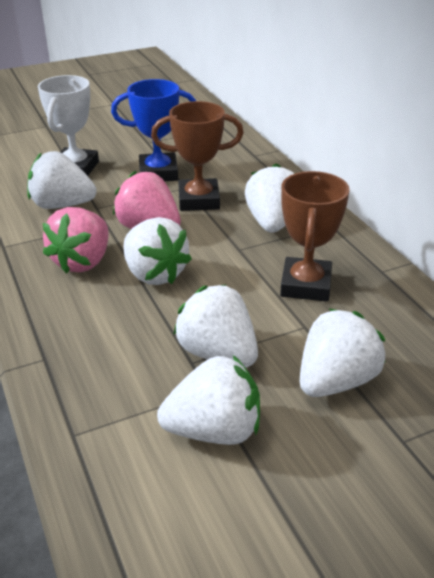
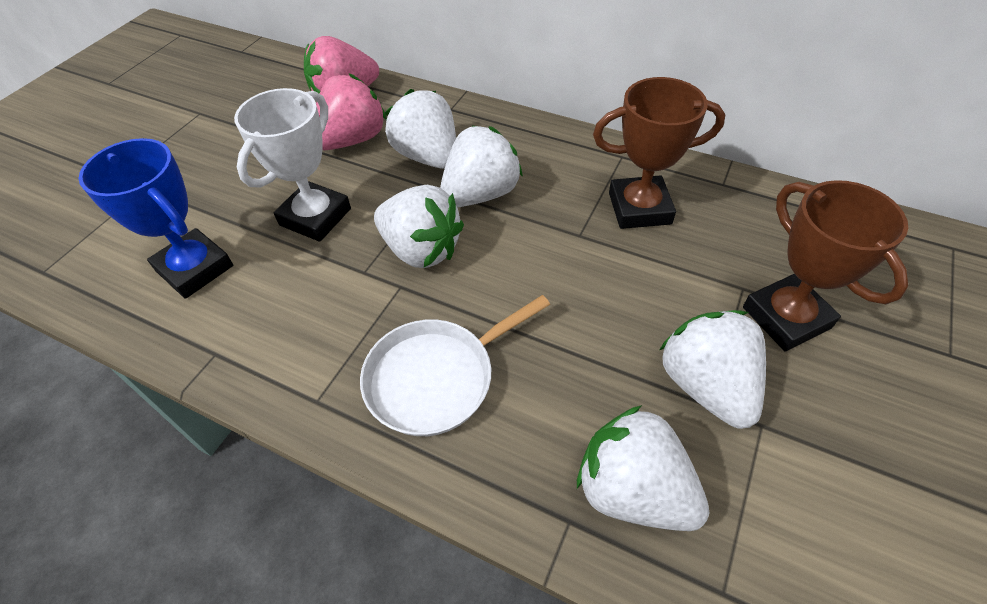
white pan: none = 0 -> [360,295,550,436] = 1
white strawberry: [27,151,96,209] [123,217,192,285] [157,355,260,445] [173,284,258,368] [245,163,295,233] [300,309,386,397] = 6 -> [374,185,464,268] [385,89,456,169] [440,126,523,208] [577,405,709,531] [660,310,766,429] = 5

